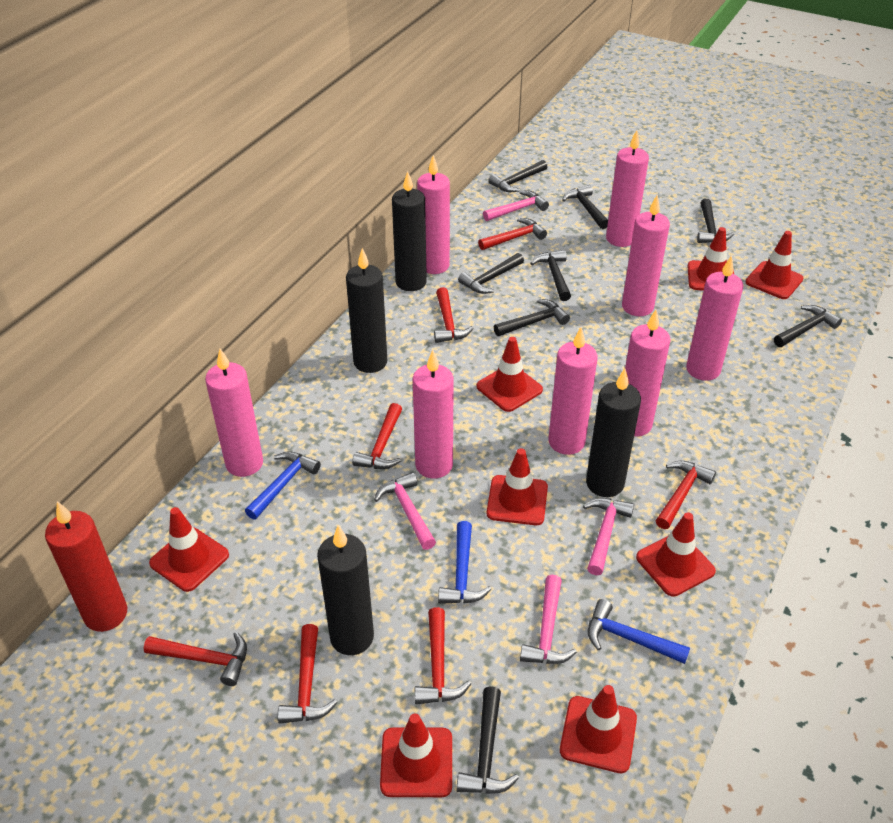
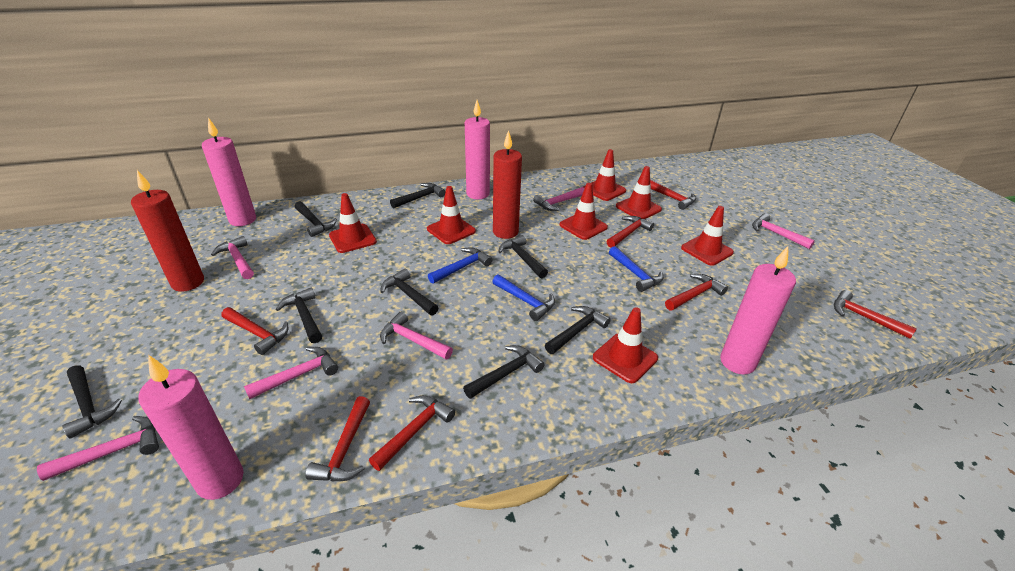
black candle: [317,525,374,655] [346,248,387,373] [392,171,427,291] [586,368,641,497] = 4 -> none = 0
pink candle: [205,349,263,477] [413,350,454,479] [417,155,450,274] [548,327,598,455] [606,130,649,247] [622,195,670,316] [625,310,671,436] [686,255,743,381] = 8 -> [138,355,244,500] [202,117,256,226] [465,100,490,199] [720,246,796,375] = 4
pink hammer: [374,472,436,550] [483,191,549,221] [520,575,577,664] [583,498,634,576] = 4 -> [37,416,159,481] [211,236,254,279] [244,347,338,399] [380,312,453,360] [533,187,585,211] [752,213,815,249] = 6
red candle: [45,501,127,632] = 1 -> [131,170,204,292] [493,130,522,239] = 2
red traffic cone: [149,507,229,592] [380,714,452,797] [476,337,543,412] [487,448,548,525] [560,685,637,773] [636,512,716,597] [688,227,734,291] [745,231,803,299] = 8 -> [329,193,377,253] [427,186,476,244] [559,183,608,240] [583,149,626,201] [593,307,658,383] [616,166,662,219] [681,206,734,266] = 7

